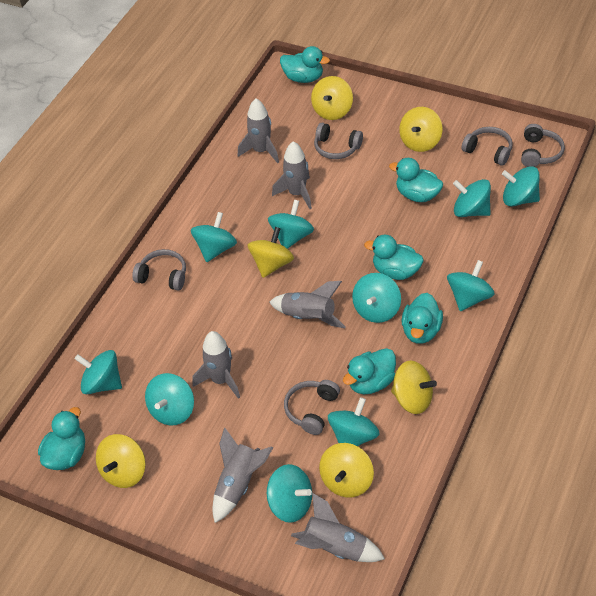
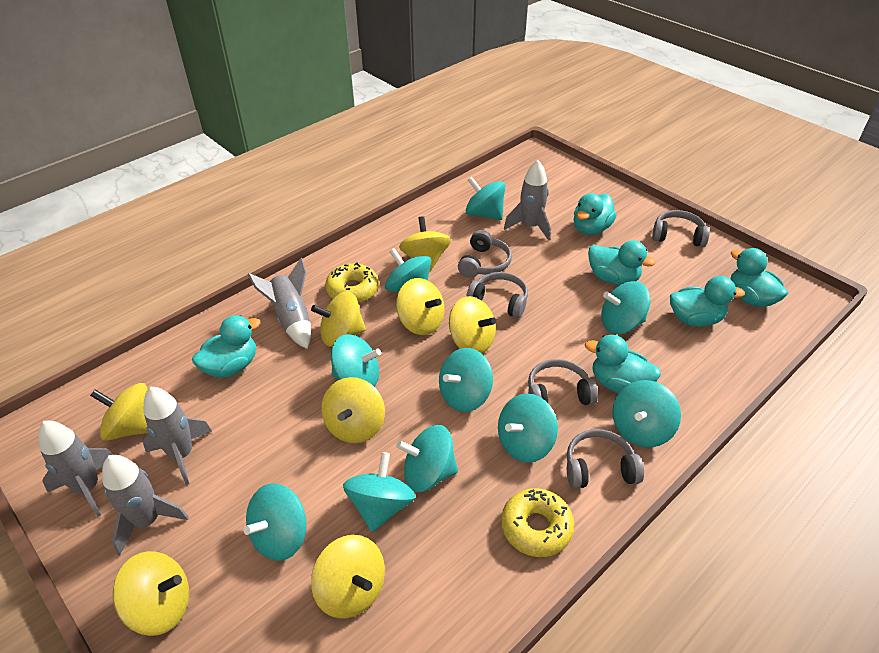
grey rocket: [192,331,240,399] [212,427,273,523] [238,99,279,163] [269,281,346,328] [272,141,312,209] [291,493,385,562] = 6 -> [38,421,113,517] [102,455,189,556] [142,387,212,485] [248,258,311,349] [504,160,551,241] = 5
yellow donut: none = 0 -> [325,262,379,303] [501,488,574,557] = 2
yellow spinning top: [96,434,146,488] [248,227,294,278] [311,76,353,120] [319,443,374,497] [391,361,437,414] [399,107,442,152] = 6 -> [90,383,148,441] [113,551,189,636] [311,291,366,347] [311,535,385,619] [321,377,385,443] [396,278,445,335] [399,216,451,273] [449,296,496,353] = 8

